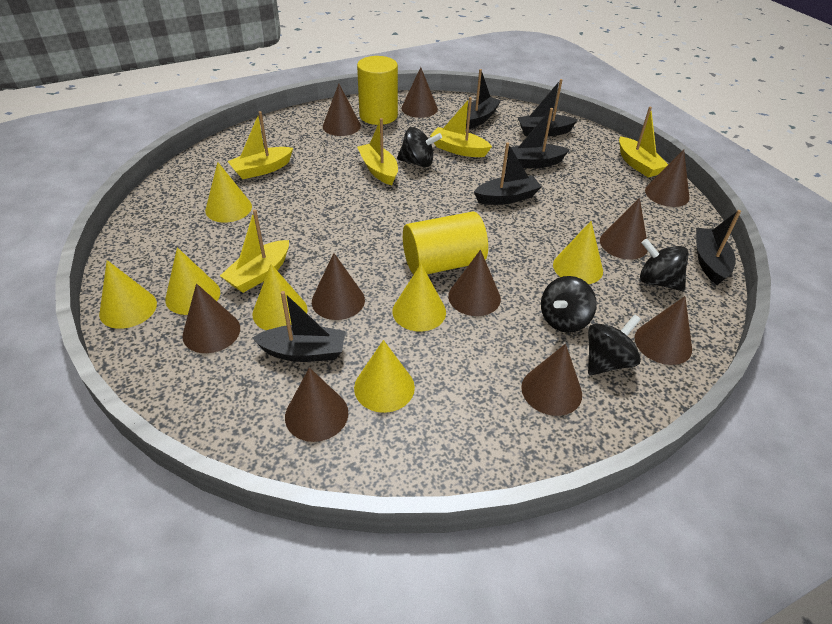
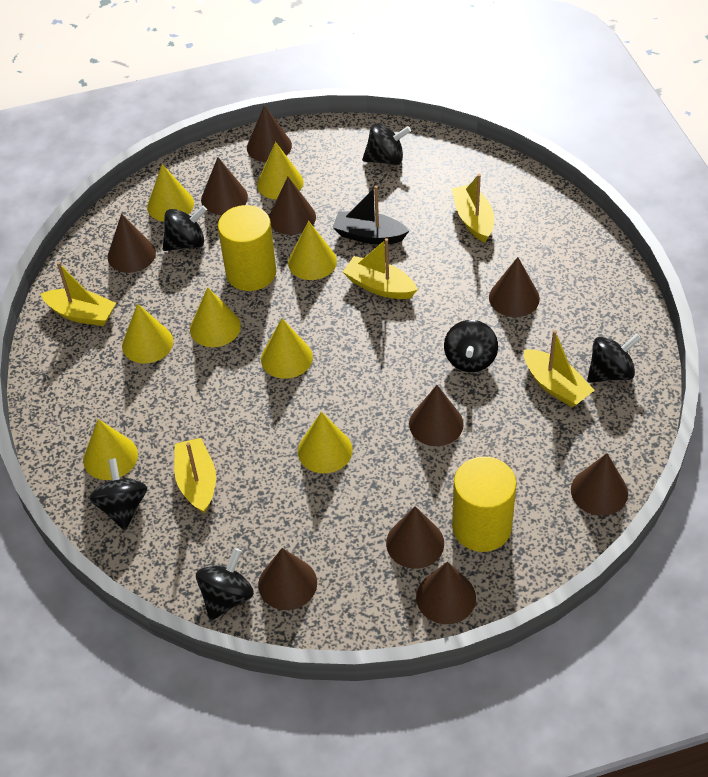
black boat: [252,291,345,362] [466,69,501,129] [474,142,542,205] [508,108,570,168] [518,79,578,137] [696,210,741,285] = 6 -> [332,185,409,244] = 1
black spinning top: [397,127,442,167] [541,276,597,333] [588,314,641,376] [640,239,689,291] = 4 -> [89,458,147,530] [163,205,207,251] [196,548,254,621] [362,123,411,165] [444,320,498,372] [587,333,642,383] = 6
yellow cone: [99,260,157,329] [165,247,220,315] [205,162,252,222] [252,264,308,330] [354,340,415,413] [392,264,446,331] [553,221,603,284] = 7 -> [83,419,138,480] [122,303,173,364] [147,164,194,222] [190,287,241,347] [257,142,303,200] [261,318,313,379] [288,221,337,280] [298,412,353,473] = 8

